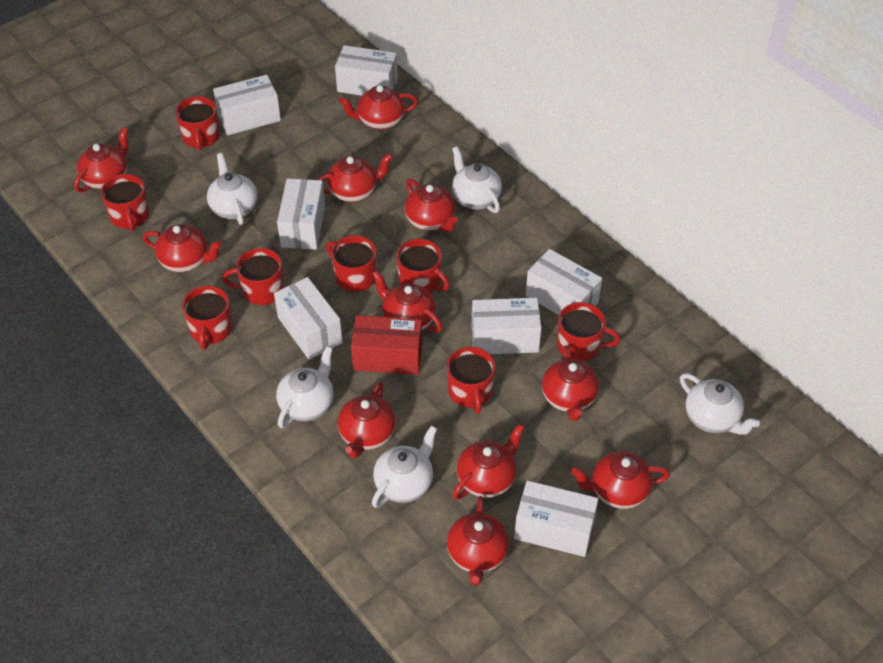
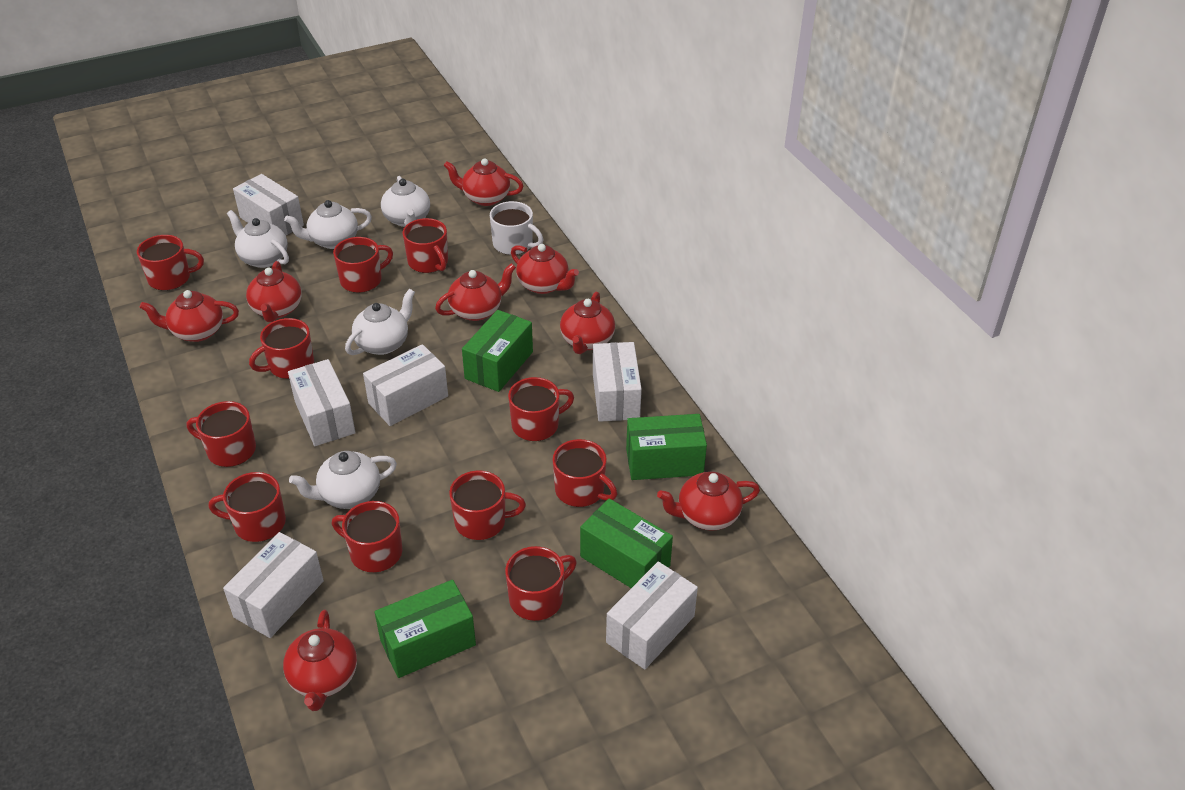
green box: none = 0 -> [374,580,476,678] [462,310,533,392] [580,499,673,588] [626,414,707,480] = 4
red box: [351,315,422,375] = 1 -> none = 0
red mug: [101,174,150,231] [175,96,220,151] [182,286,233,350] [222,248,284,305] [326,235,377,292] [396,239,450,293] [447,347,495,414] [557,302,621,361] = 8 -> [137,235,204,291] [187,401,256,467] [208,472,286,542] [249,318,314,379] [332,501,402,572] [333,237,393,293] [403,218,448,273] [449,470,526,540] [505,546,577,621] [508,377,574,441] [553,439,617,507] = 11
red teapot: [74,127,129,193] [142,224,222,272] [317,153,393,202] [338,382,396,458] [339,85,418,130] [372,270,442,333] [405,179,458,232] [447,496,509,585] [453,424,525,500] [542,345,599,421] [571,452,670,509] = 11 -> [139,290,239,342] [246,261,302,322] [283,610,357,711] [435,263,516,321] [444,158,523,206] [511,244,579,294] [560,292,615,354] [657,471,760,531] = 8
white box: [213,75,281,135] [274,277,343,360] [277,178,325,250] [335,45,398,96] [472,298,541,354] [514,481,598,557] [526,249,602,315] = 7 -> [223,532,324,638] [233,174,304,235] [288,359,356,446] [363,344,448,426] [593,342,642,422] [606,561,698,669] = 6
white mug: none = 0 -> [490,201,543,255] = 1

